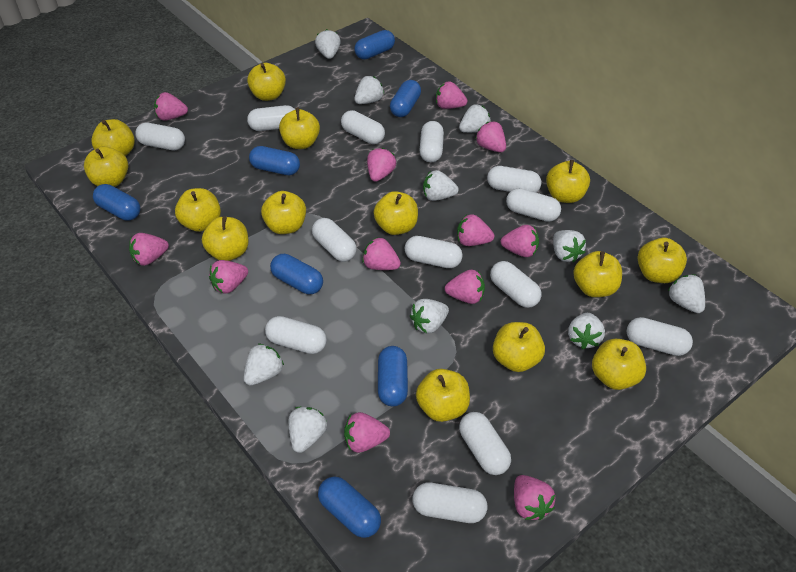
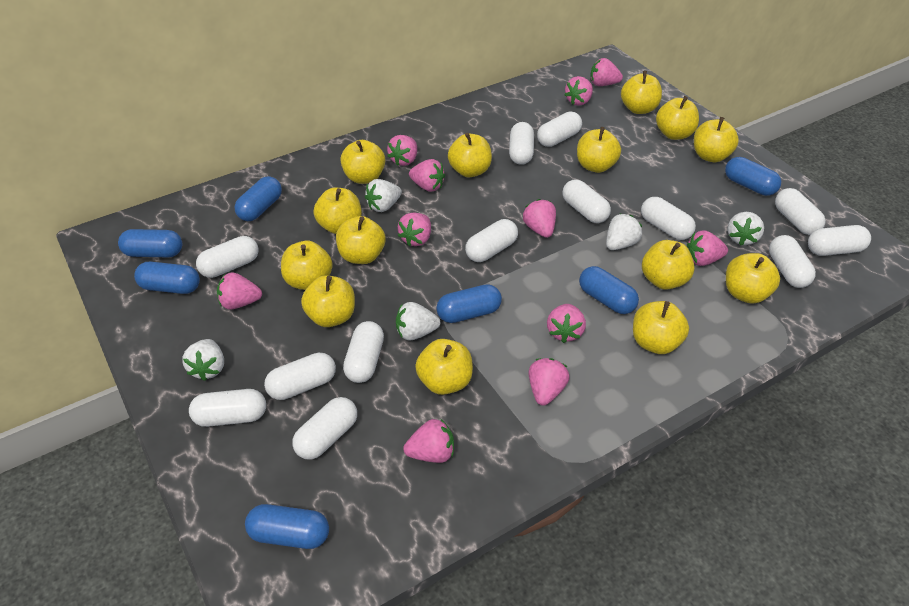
pink strawberry: [129,233,169,266] [154,92,188,121] [209,260,248,294] [344,412,390,453] [362,237,401,270] [367,148,396,182] [436,81,467,109] [445,270,485,304] [457,214,494,246] [475,122,506,152] [501,225,539,257] [514,475,555,520] = 12 -> [217,272,262,310] [387,135,417,166] [398,213,431,247] [403,418,454,463] [409,159,445,192] [523,199,556,238] [529,358,570,406] [547,304,586,343] [564,76,593,106] [590,58,623,86] [687,230,728,266] = 11
white strawberry: [244,343,284,385] [289,407,327,453] [315,29,341,59] [354,76,384,104] [410,299,449,334] [423,170,459,201] [459,104,491,133] [553,230,586,262] [568,313,605,349] [668,274,705,313] = 10 -> [182,339,224,381] [365,179,402,212] [396,302,440,340] [606,213,642,250] [727,212,764,246] = 5

